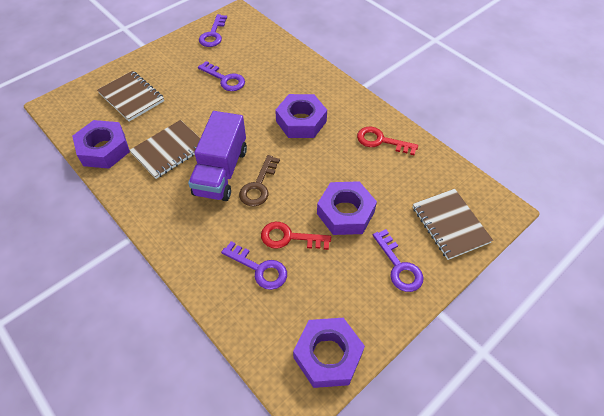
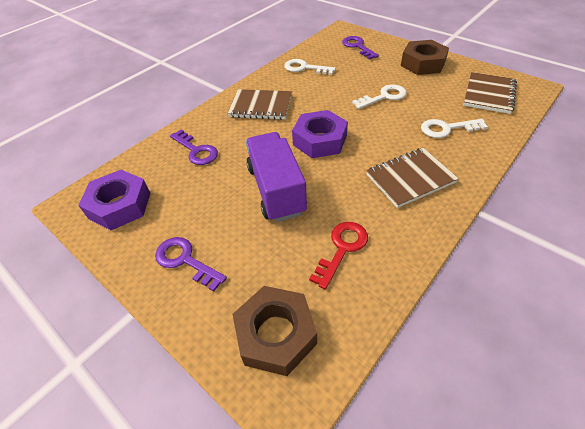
brown key: [239,155,280,206] = 1 -> none = 0
brown nut: none = 0 -> [233,286,317,376] [401,40,449,75] = 2
purple key: [198,61,245,91] [199,14,227,47] [221,241,287,290] [373,229,424,292] = 4 -> [155,237,227,292] [170,129,218,165] [342,36,379,60] = 3
purple nut: [72,120,130,169] [275,94,327,138] [293,318,365,388] [317,181,377,235] = 4 -> [78,170,150,230] [292,110,348,158] = 2
red key: [261,222,331,250] [357,127,418,155] = 2 -> [309,222,368,289] = 1
white key: none = 0 -> [284,59,336,75] [352,84,407,109] [421,119,488,138] = 3

